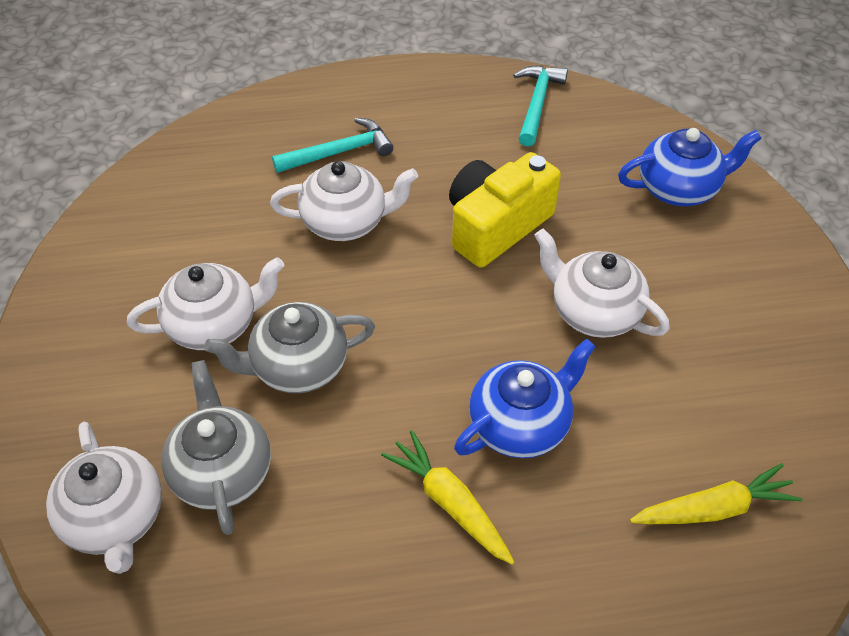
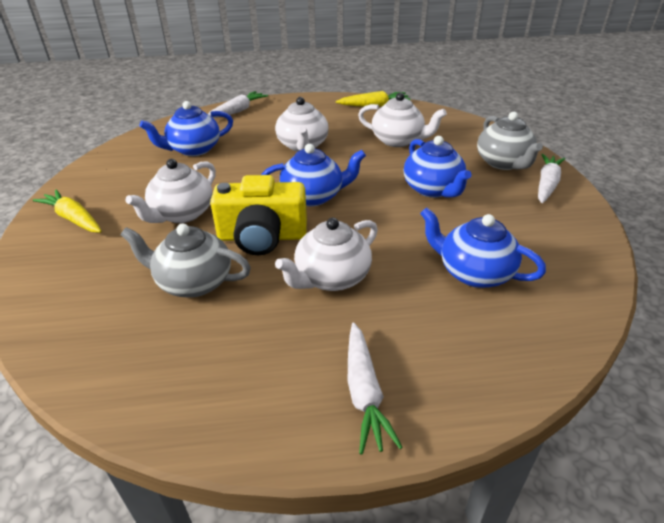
blue teapot: [454,339,596,458] [618,128,762,206] = 2 -> [140,101,233,156] [261,144,366,206] [404,136,472,198] [420,207,546,288] = 4
turquoise hammer: [272,118,394,173] [513,65,568,147] = 2 -> none = 0
white carrot: none = 0 -> [208,91,268,118] [348,323,403,455] [538,154,566,203] = 3

